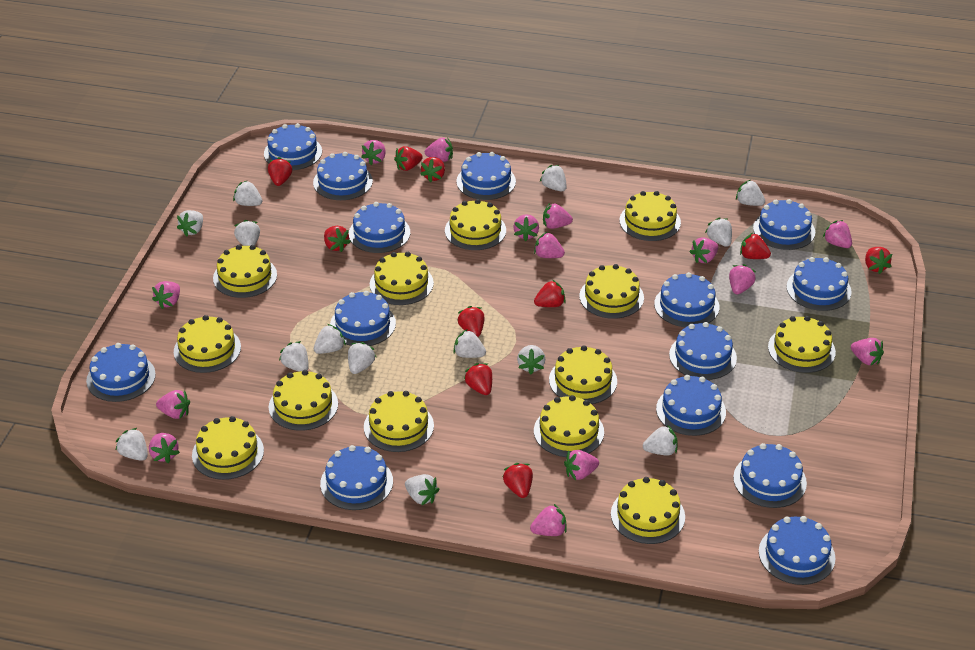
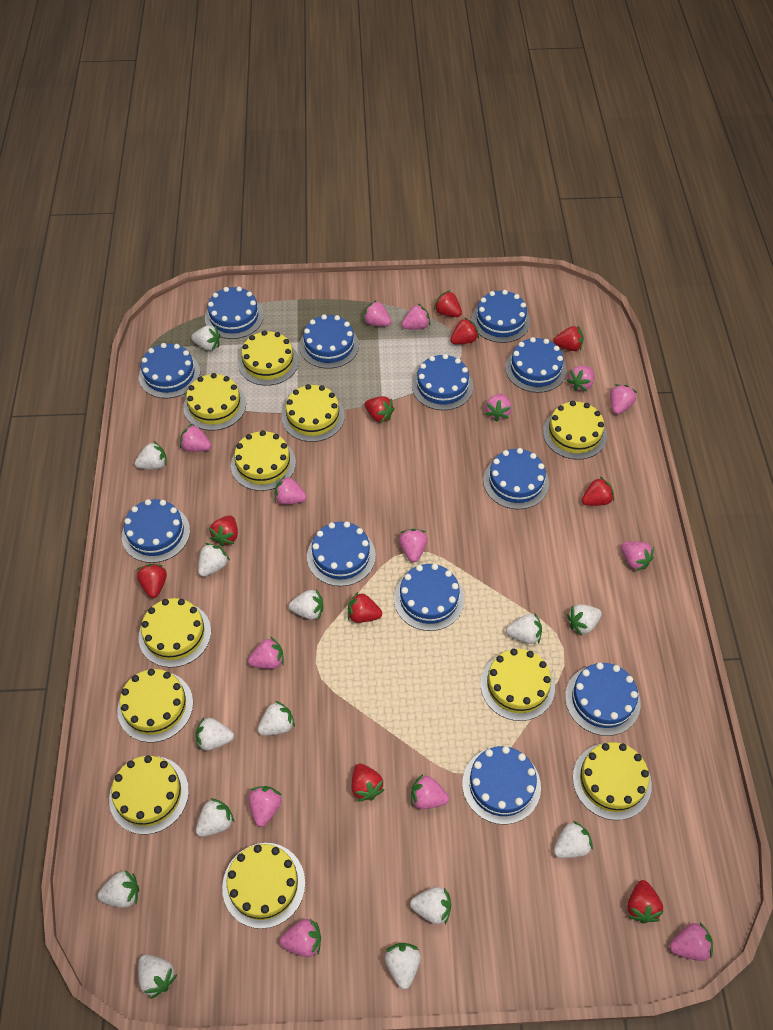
blue cake: [86,343,156,402] [264,123,322,170] [313,152,373,200] [320,445,393,510] [330,291,396,346] [349,202,410,253] [456,152,516,200] [654,272,719,327] [656,375,726,436] [669,322,737,380] [733,443,807,508] [753,199,815,250] [759,516,836,585] [786,257,852,311] = 14 -> [122,499,190,563] [139,343,200,398] [205,287,264,339] [299,314,359,369] [307,521,376,586] [394,564,465,631] [412,354,473,410] [462,746,541,825] [471,290,530,343] [483,448,549,509] [505,337,566,393] [565,663,641,736] = 12
yellow cake: [174,315,241,373] [192,416,264,480] [213,245,277,298] [269,370,338,431] [364,391,434,452] [370,252,434,305] [445,199,506,250] [534,395,604,457] [549,345,617,404] [579,264,644,319] [611,477,685,544] [619,191,681,241] [768,316,836,373] = 13 -> [109,755,189,834] [117,669,193,742] [138,598,211,668] [183,373,246,431] [222,843,305,929] [231,430,296,491] [238,331,299,386] [282,384,345,442] [481,649,555,721] [543,401,607,460] [573,742,652,820] = 11

